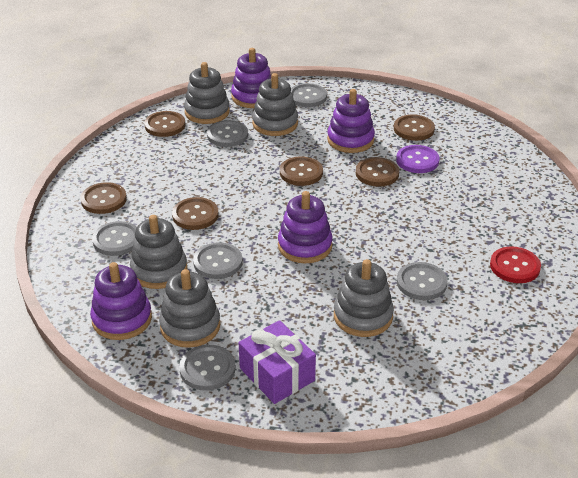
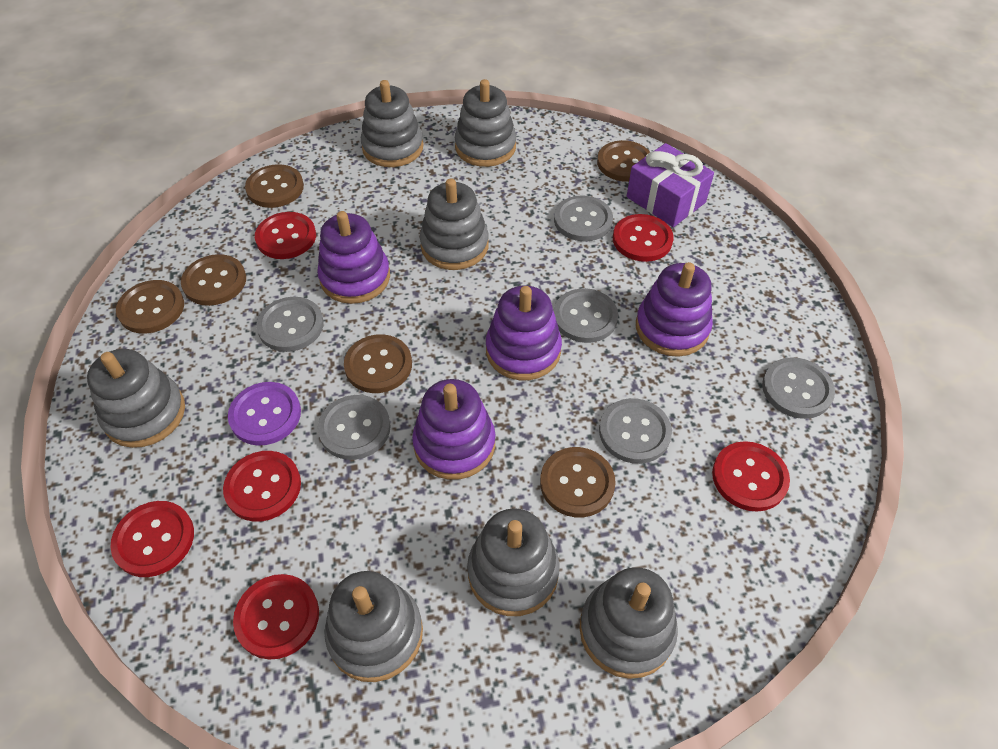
grey stacking toy: [130,215,187,289] [159,269,220,348] [184,62,230,124] [252,73,298,136] [334,259,394,337] = 5 -> [87,349,185,448] [325,571,423,682] [361,80,424,167] [420,178,489,270] [455,79,516,167] [467,508,560,616] [579,567,678,679] = 7
red button: [490,246,541,283] = 1 -> [110,501,194,577] [223,451,301,522] [233,574,319,660] [255,212,316,259] [613,214,674,262] [712,441,790,512] = 6

